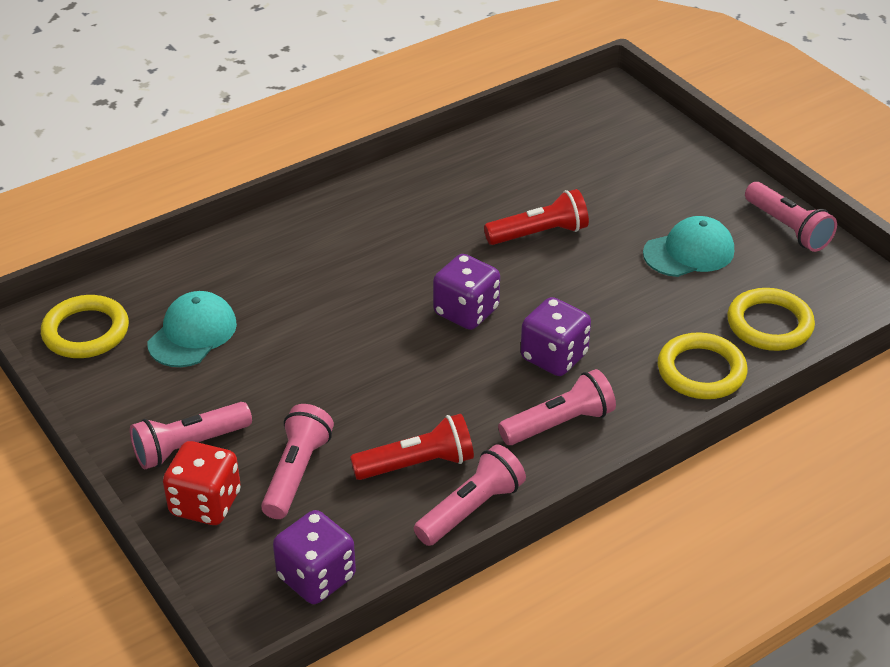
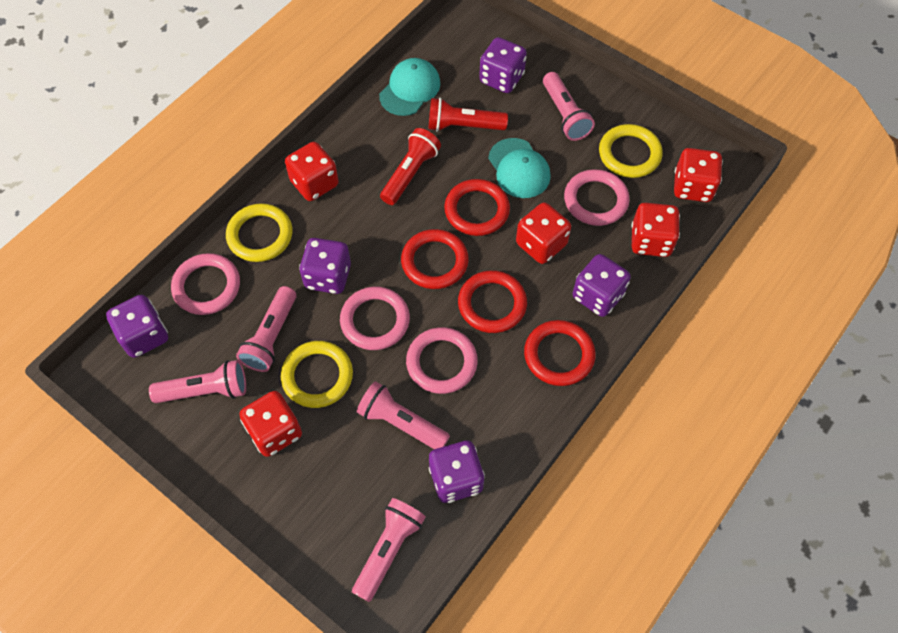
pink ring: none = 0 -> [171,253,240,315] [340,287,410,350] [406,327,478,394] [564,169,630,226] = 4
purple dice: [273,510,356,604] [433,254,500,330] [521,297,591,376] = 3 -> [106,295,168,358] [299,238,351,294] [429,441,485,503] [479,37,527,93] [573,254,631,317] = 5
red dice: [163,441,241,525] = 1 -> [240,391,302,457] [285,142,339,201] [516,202,571,264] [632,203,680,257] [674,148,723,202] = 5
red ring: none = 0 -> [401,229,469,289] [444,179,510,236] [458,270,527,333] [524,320,595,386] = 4

